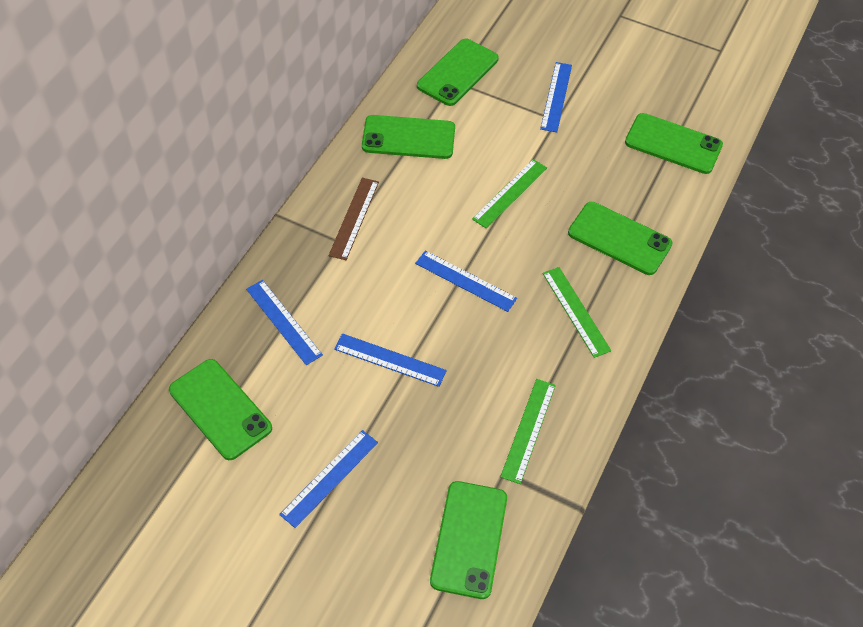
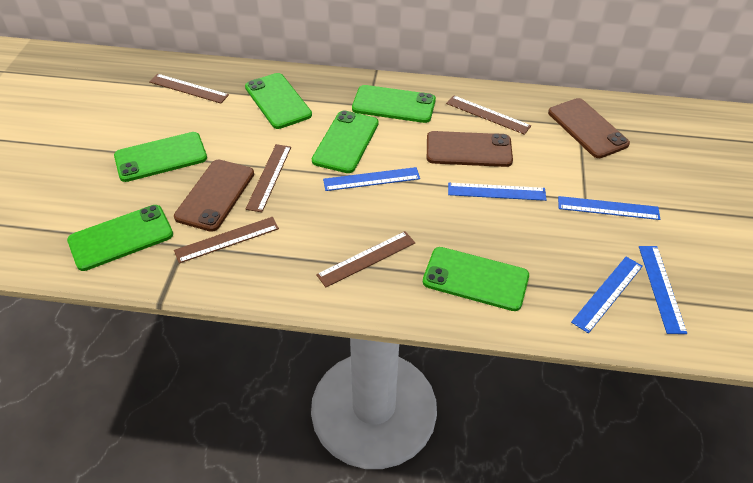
brown phone: none = 0 -> [174,160,254,232] [427,131,513,167] [548,98,630,158] = 3
brown ruler: [329,178,379,260] = 1 -> [149,74,229,103] [174,217,279,264] [246,144,291,212] [316,231,415,288] [446,95,531,135] = 5
green ruler: [472,159,547,228] [500,379,556,484] [542,267,611,358] = 3 -> none = 0

